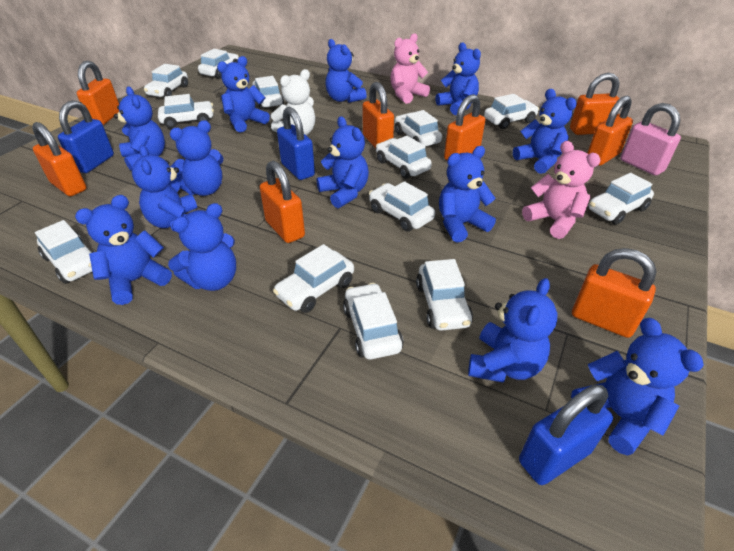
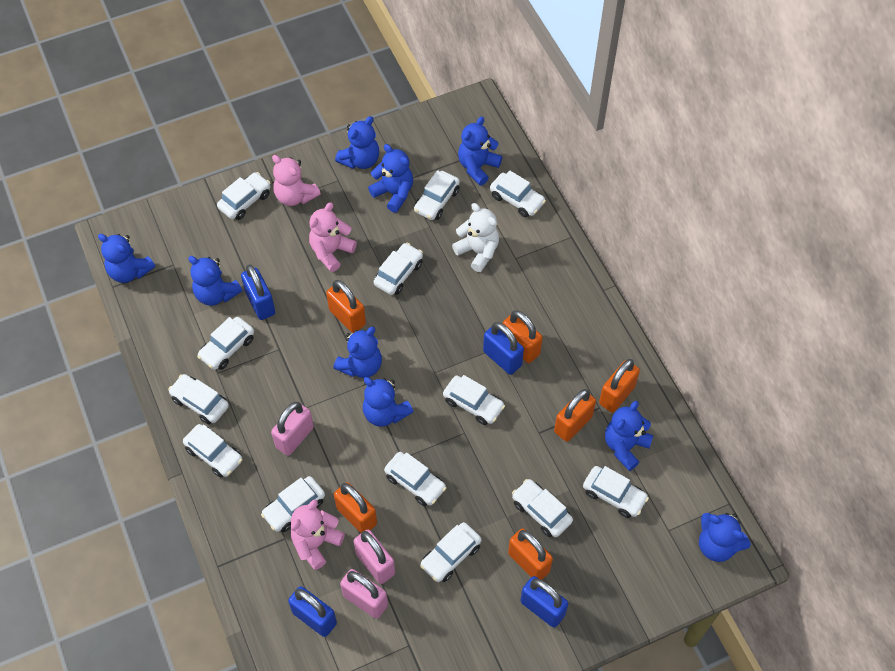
blue padlock: [58,100,114,173] [277,107,315,180] [519,385,613,485] = 3 -> [241,264,275,320] [288,586,337,637] [483,322,524,375] [520,576,568,628] = 4
blue teddy bear: [75,195,172,305] [114,87,165,171] [132,145,197,231] [168,203,236,291] [169,120,224,196] [217,56,270,132] [317,116,369,208] [325,39,367,103] [435,42,481,115] [439,146,496,243] [468,278,558,383] [513,89,577,174] [571,318,704,455] = 13 -> [98,234,155,283] [188,256,242,306] [333,326,382,378] [335,116,379,169] [363,377,414,427] [368,144,413,213] [458,116,502,186] [605,401,654,471] [699,513,751,562] = 9
orange padlock: [32,122,87,196] [77,61,119,125] [260,161,305,243] [363,82,394,148] [444,94,485,161] [570,73,620,135] [572,248,657,338] [587,96,633,165] = 8 -> [326,280,366,333] [334,482,377,533] [503,310,543,363] [508,529,553,580] [554,389,596,442] [599,359,640,412] = 6
pink padlock: [621,103,681,176] = 1 -> [271,402,314,456] [340,569,388,619] [354,530,395,584] = 3
pink teddy bear: [390,33,430,104] [522,141,601,239] = 2 -> [272,155,321,206] [291,499,345,570] [309,202,357,272] = 3

